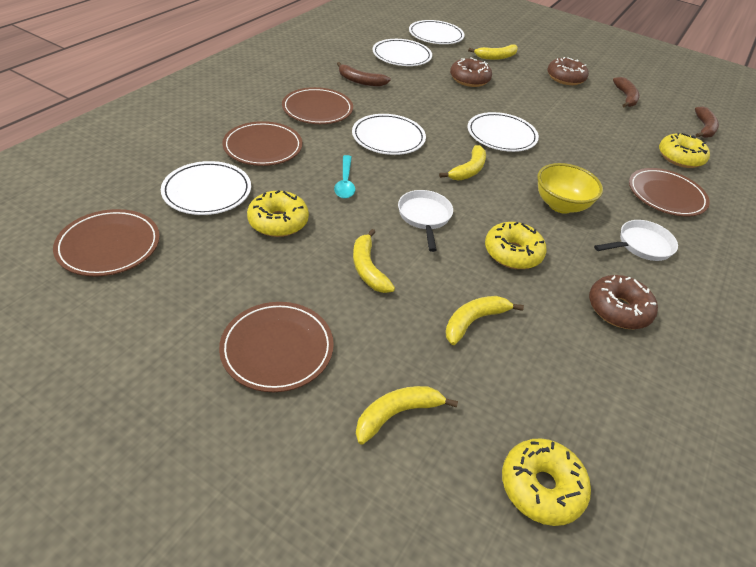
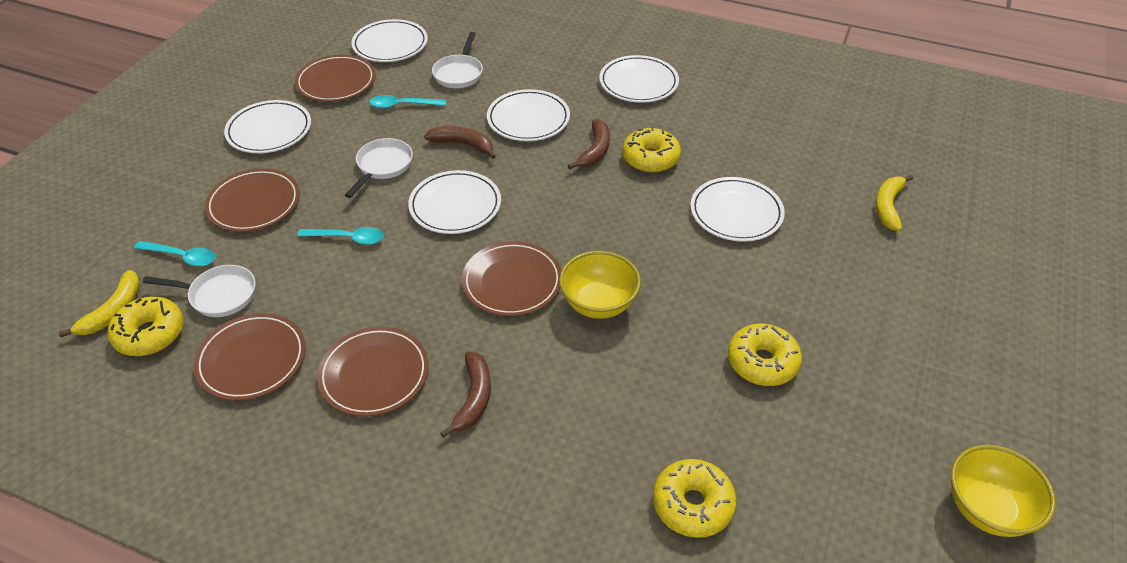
brown donut: [450,57,492,87] [547,57,589,85] [589,275,658,329] = 3 -> none = 0
turquoise spoon: [334,155,355,198] = 1 -> [134,241,215,267] [297,227,384,245] [370,95,446,108] = 3
white pan: [398,190,453,252] [594,220,678,261] = 2 -> [143,265,256,317] [345,138,413,198] [432,32,483,88] = 3
white plate: [161,161,251,215] [352,114,426,155] [372,39,432,66] [409,20,465,44] [468,112,539,152] = 5 -> [224,100,311,153] [351,19,428,62] [408,170,501,234] [487,89,570,141] [599,55,679,103] [690,177,785,242] = 6
yellow banana: [353,229,395,293] [356,386,458,445] [439,145,486,181] [445,296,524,345] [468,45,518,60] = 5 -> [59,270,140,337] [875,175,913,231] = 2
yellow bowl: [537,163,603,214] = 1 -> [559,251,641,319] [951,445,1056,537] = 2

